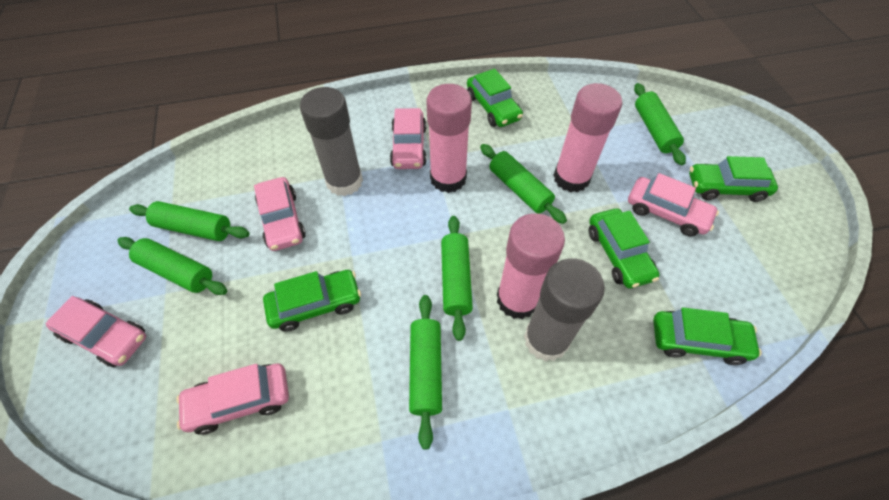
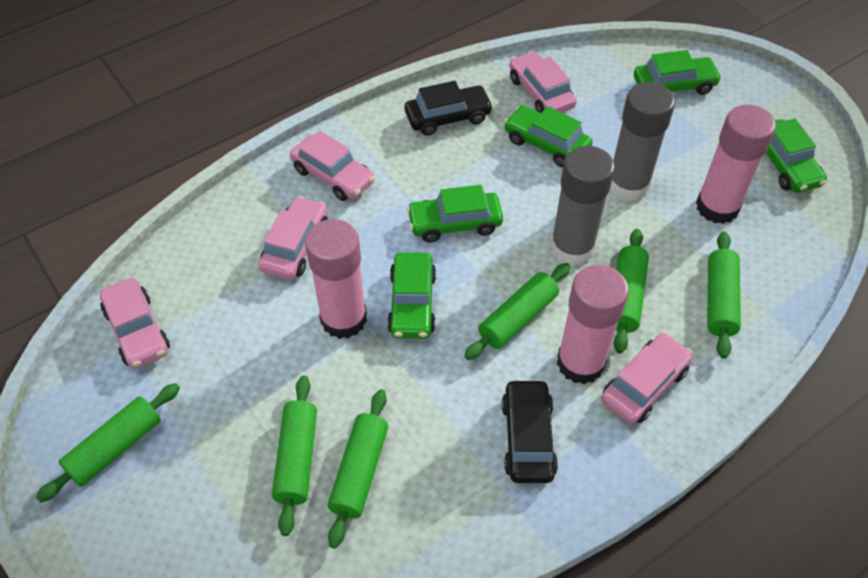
black car: none = 0 -> [405,81,493,136] [501,379,558,483] = 2

